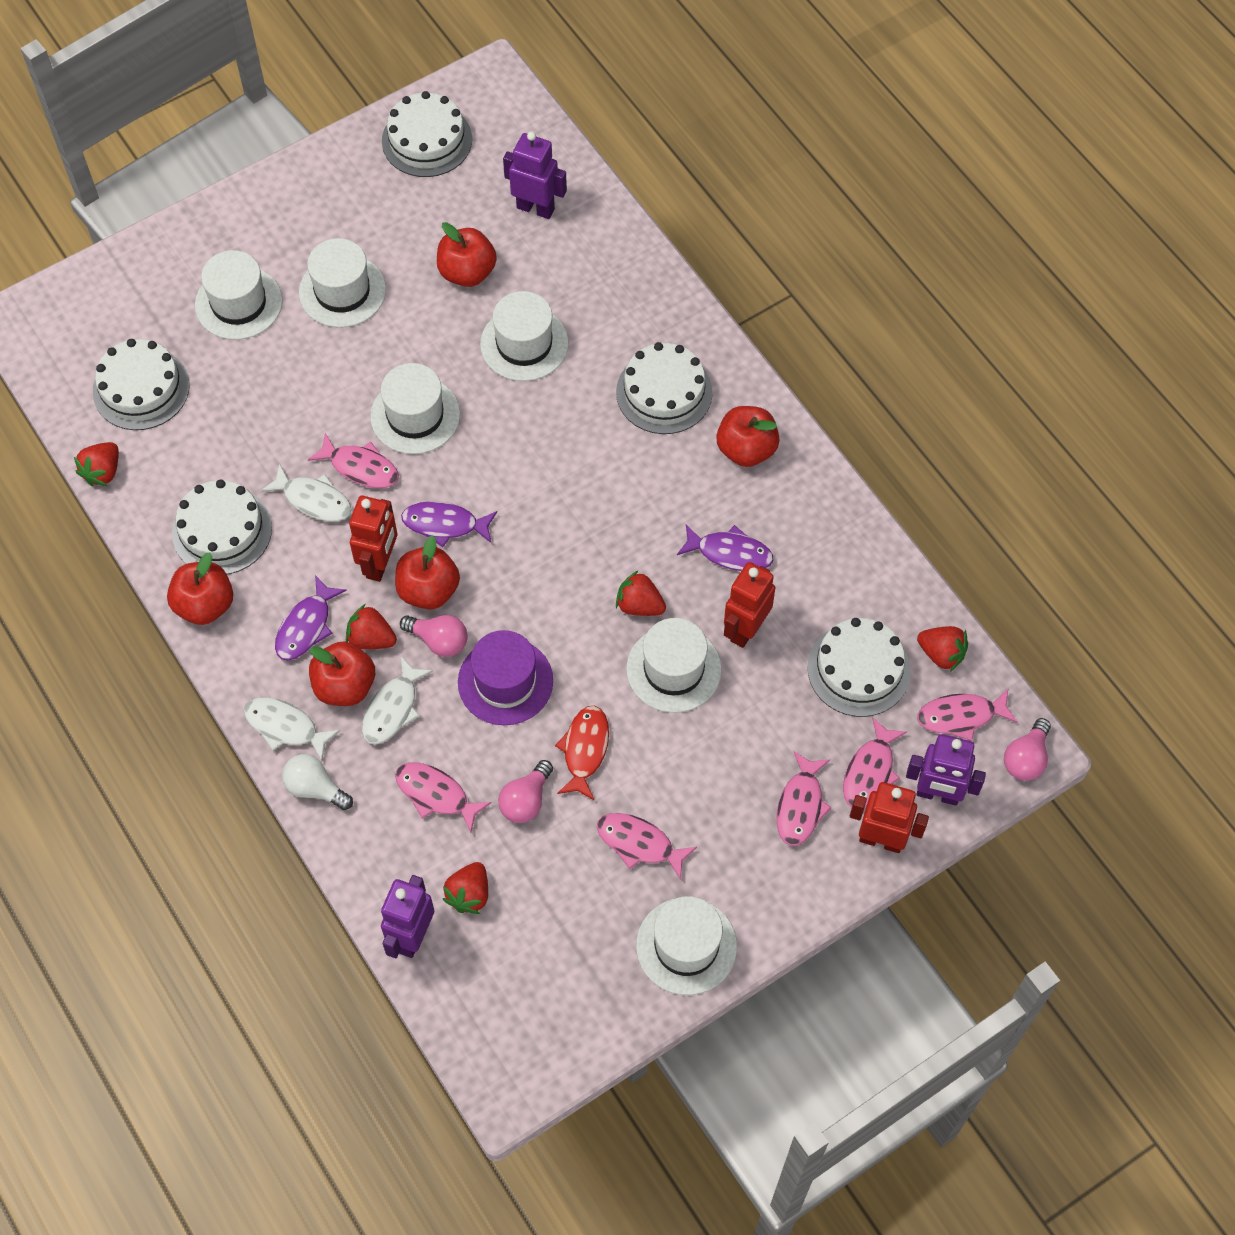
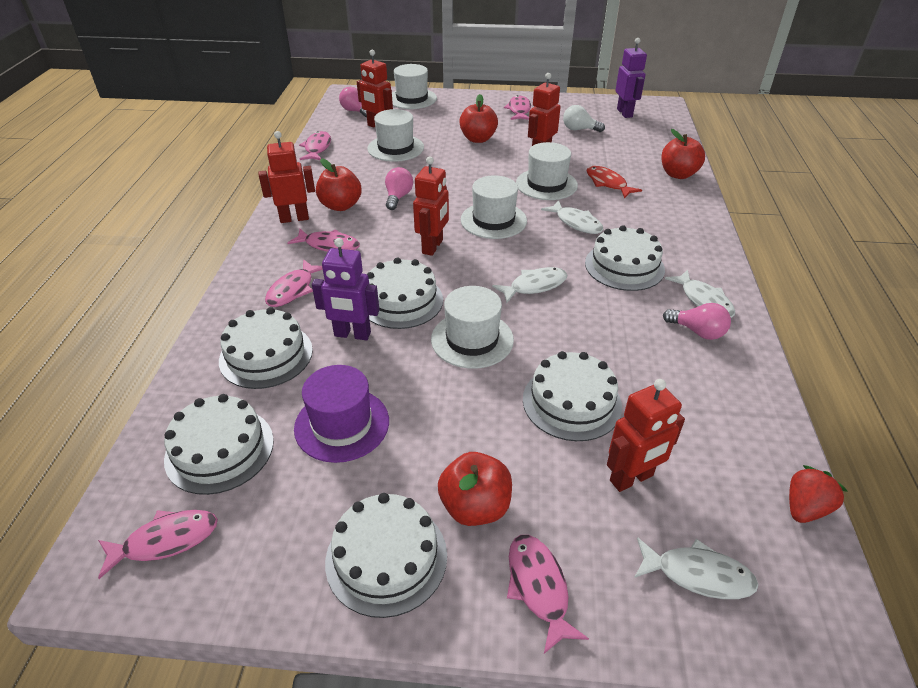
purple fish: [275,575,347,660] [401,501,497,547] [677,524,774,571] = 3 -> none = 0
purple robot: [381,875,434,958] [503,131,567,219] [906,734,986,806] = 3 -> [312,238,379,340] [615,38,647,118] = 2
red apple: [167,552,233,625] [309,641,375,706] [395,536,460,610] [437,222,497,287] [716,406,780,467] = 5 -> [316,158,362,211] [438,452,512,526] [459,94,498,143] [661,129,705,179] = 4
red robot: [349,496,397,582] [724,562,775,648] [850,782,929,853] = 3 -> [258,131,315,223] [357,50,393,128] [413,157,449,256] [528,73,561,146] [607,379,685,492] = 5
red strawberry: [74,442,119,486] [346,604,397,649] [443,862,488,914] [616,570,666,616] [917,626,968,672] = 5 -> [789,465,847,523] = 1
white cake: [93,339,190,430] [172,479,272,574] [382,91,472,177] [616,342,712,434] [808,618,911,717] = 5 -> [164,394,274,495] [219,307,313,389] [325,493,447,618] [367,258,443,329] [523,351,622,441] [585,225,665,291] = 6
white fish: [244,697,340,761] [261,463,352,521] [362,656,433,745] = 3 -> [492,267,568,303] [541,200,603,234] [634,537,759,599] [665,270,735,318] = 4
white hat: [195,250,283,340] [299,238,386,328] [370,363,460,454] [480,291,569,381] [626,618,722,713] [636,896,737,995] = 6 -> [367,109,424,162] [392,64,437,109] [431,286,514,369] [461,175,527,239] [516,142,578,200] = 5

